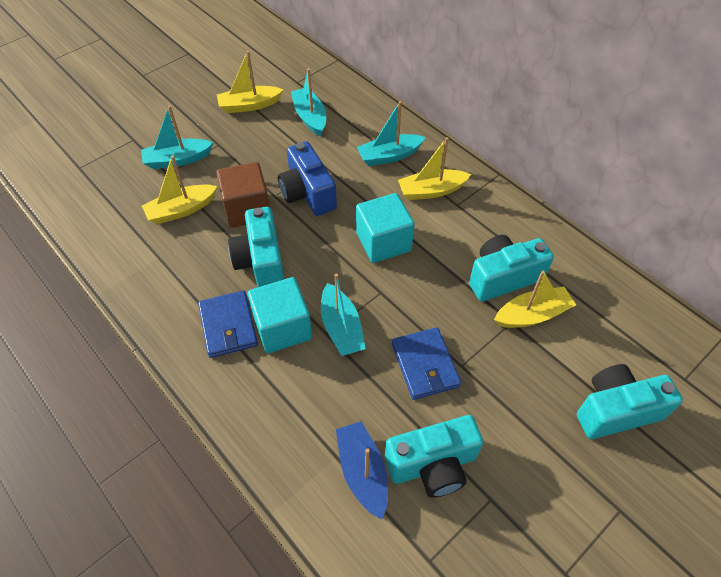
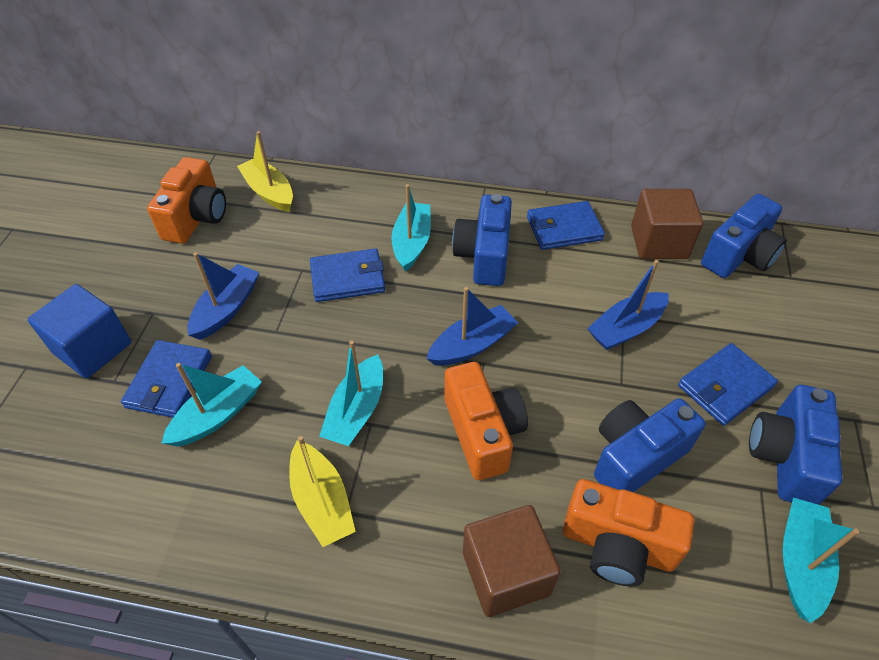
blue boat: [336,421,388,520] = 1 -> [187,252,259,340] [426,287,518,366] [587,260,669,350] = 3
blue camera: [278,141,337,216] = 1 -> [452,194,512,286] [594,398,706,492] [701,194,787,278] [749,385,842,505] = 4
blue cube: none = 0 -> [28,284,131,378] = 1
blue wallet: [198,290,258,358] [392,327,461,400] = 2 -> [121,340,212,418] [310,248,385,302] [527,201,605,250] [678,343,778,426] = 4
brown cube: [216,162,270,228] = 1 -> [463,505,561,617] [631,189,703,259] = 2
orange camera: none = 0 -> [147,157,226,244] [444,362,528,480] [563,479,694,587] = 3
turquoise camera: [228,207,284,287] [385,415,484,498] [469,235,554,302] [577,364,683,439] = 4 -> none = 0
turquoise cube: [248,277,312,353] [356,193,415,263] = 2 -> none = 0
yellow boat: [142,155,217,224] [217,51,283,113] [398,137,471,200] [494,271,576,328] = 4 -> [237,131,293,212] [289,436,356,547] = 2

